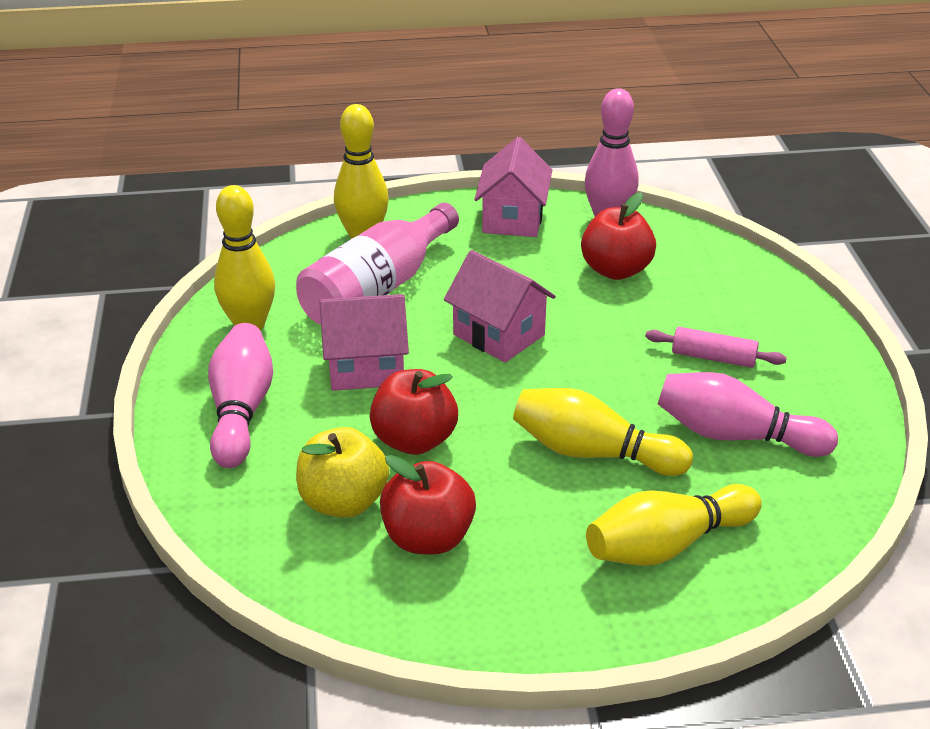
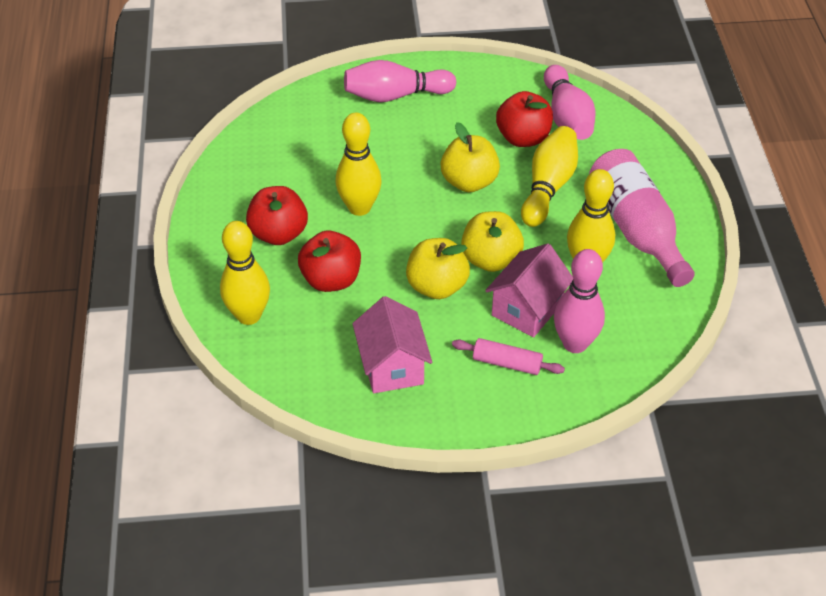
pink house: [320,294,409,391] [444,250,556,363] [474,137,552,237] = 3 -> [352,296,432,393] [485,244,573,338] = 2
yellow apple: [296,427,389,518] = 1 -> [406,238,470,299] [440,122,500,192] [461,211,524,272] = 3

